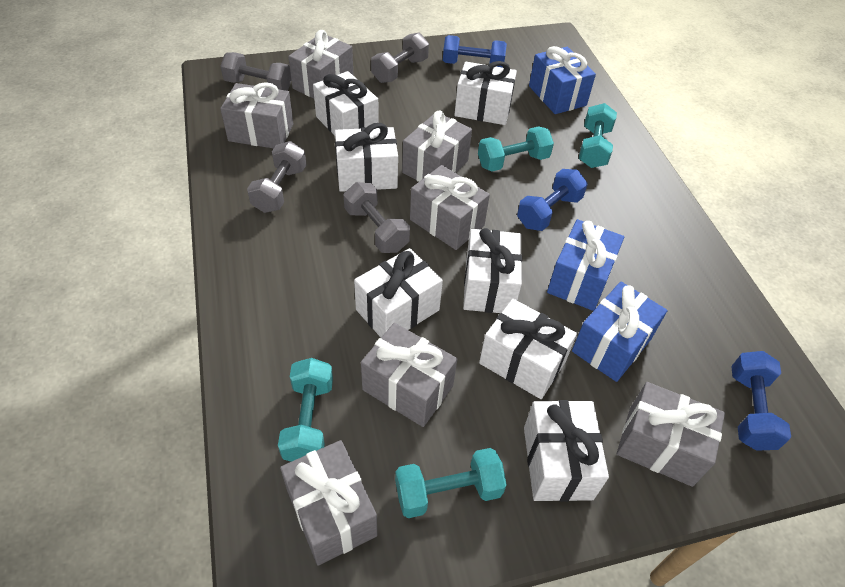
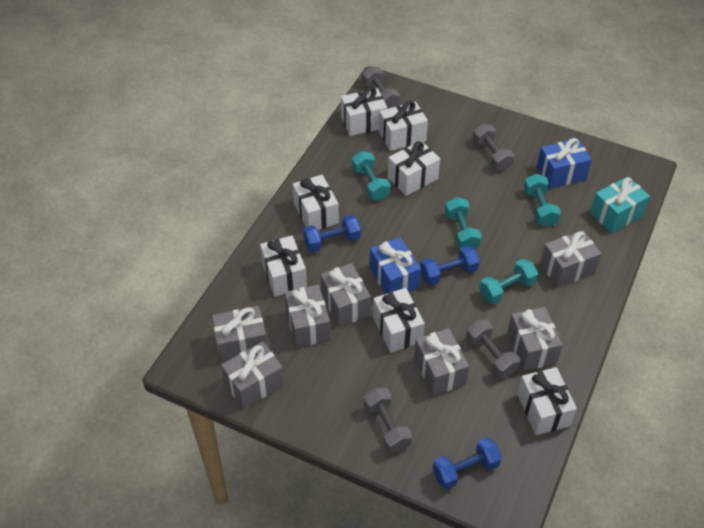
blue gift: [529,46,596,114] [547,219,624,311] [572,281,668,382] = 3 -> [370,237,421,294] [537,138,592,189] = 2
turquoise gift: none = 0 -> [590,176,650,233] = 1

